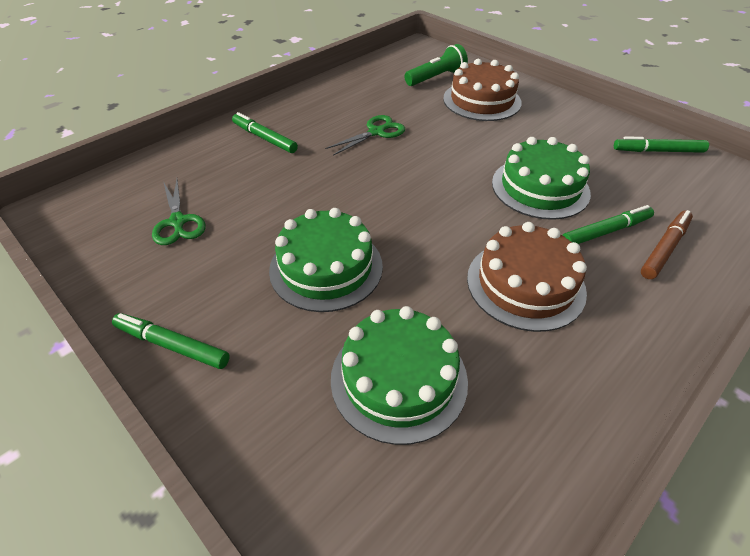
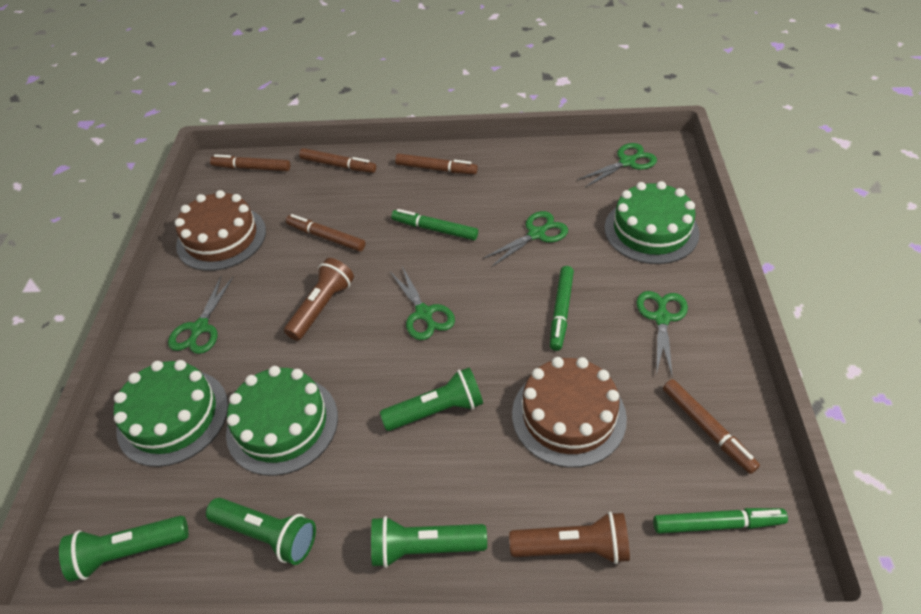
brown flashlight: none = 0 -> [284,258,354,341] [509,512,630,564] = 2
brown marker: [641,210,693,279] = 1 -> [210,154,290,171] [286,214,365,252] [299,148,376,173] [395,154,478,174] [663,379,760,474] = 5
green flashlight: [404,44,468,86] = 1 -> [59,515,188,582] [206,498,316,565] [371,516,487,568] [380,368,483,431] = 4
green marker: [112,313,230,369] [232,112,298,153] [562,205,654,244] [614,136,709,153] = 4 -> [391,209,478,240] [550,266,574,351] [653,508,788,534] = 3
green scissors: [152,179,206,245] [325,115,405,156] = 2 -> [168,276,233,354] [390,266,455,340] [482,211,568,267] [577,143,657,187] [636,291,688,377] = 5

